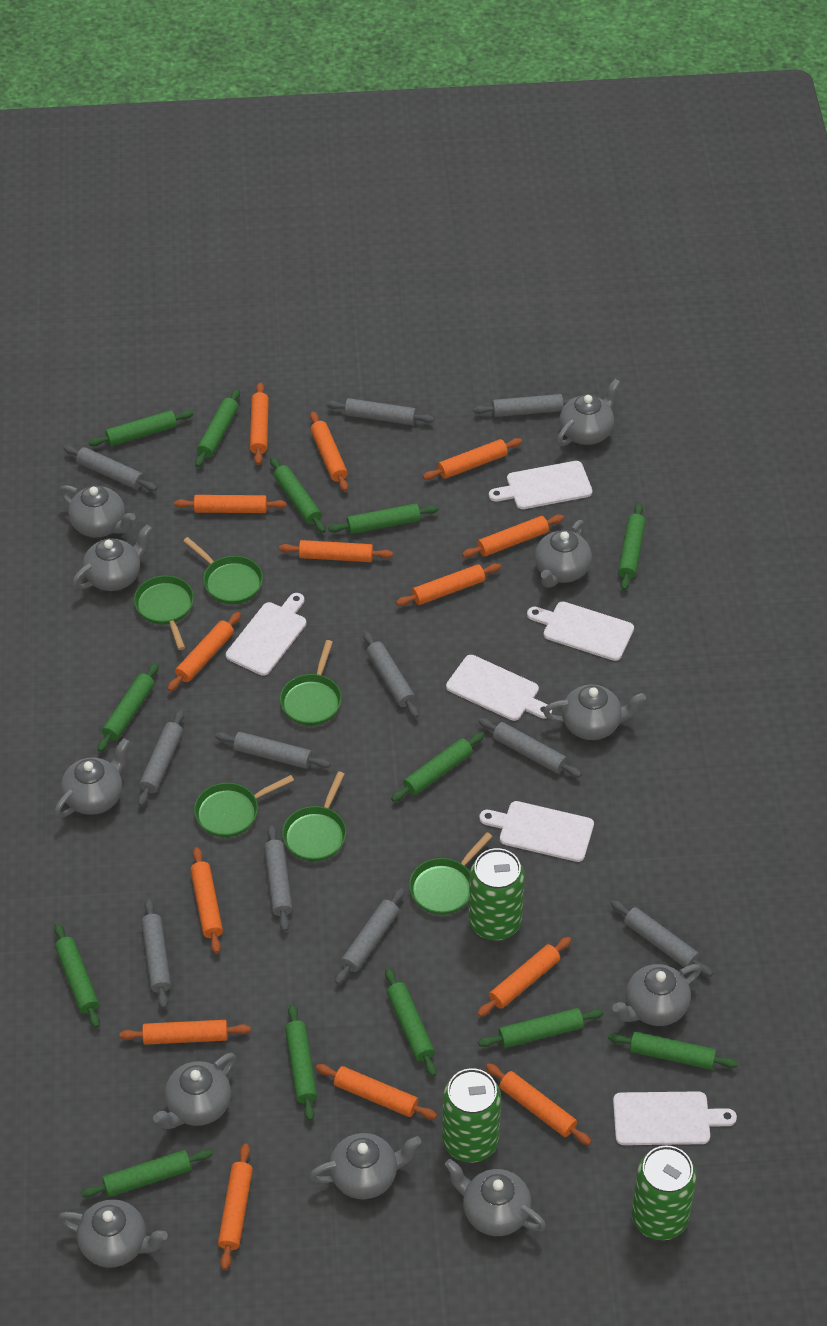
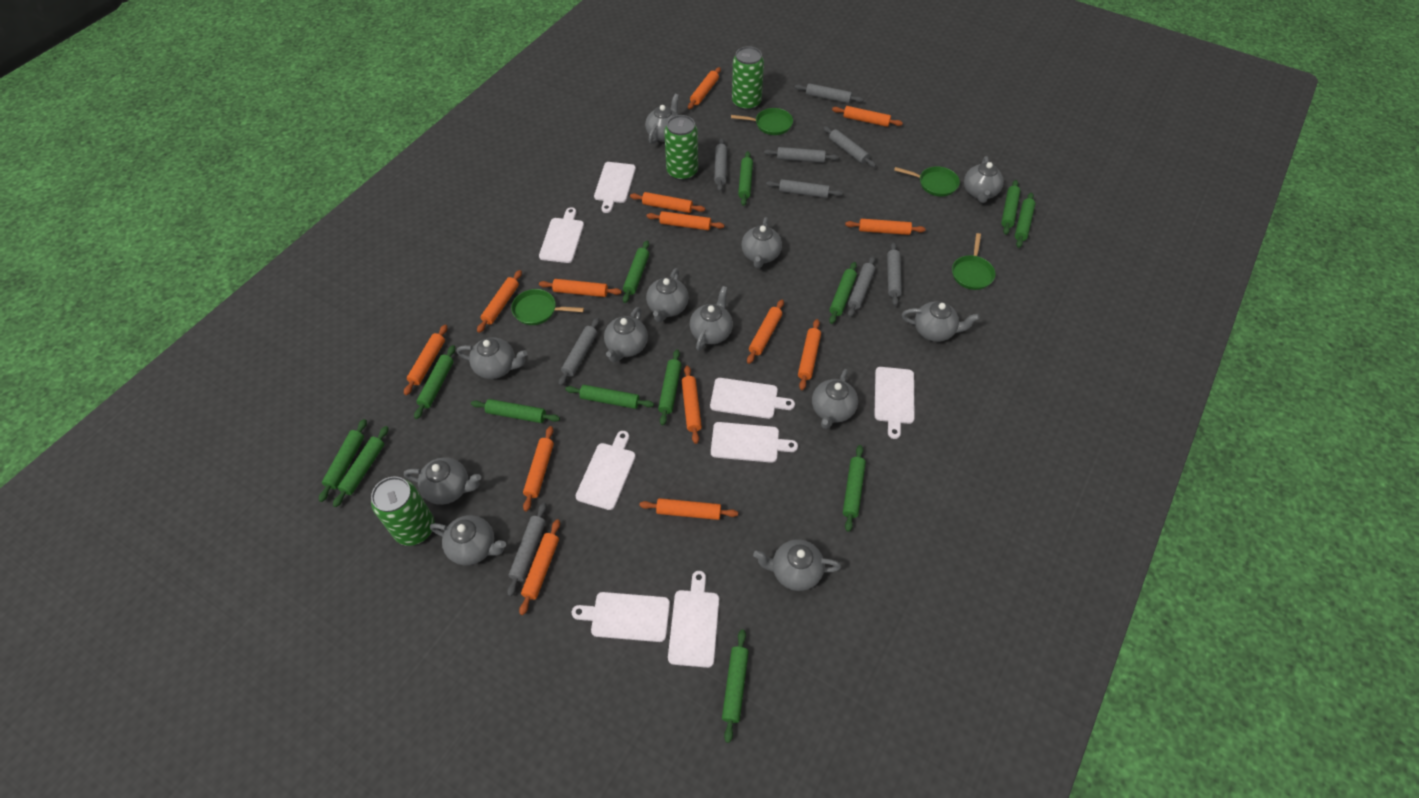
green pan: [134,575,194,650] [183,537,263,604] [194,775,294,837] [280,640,342,726] [282,771,347,861] [409,832,493,915] = 6 -> [511,289,584,325] [731,108,793,135] [894,166,960,197] [952,233,995,290] = 4
grey rolling pin: [63,445,157,491] [138,710,184,806] [141,899,171,1009] [215,732,331,769] [264,825,293,932] [327,398,434,425] [335,888,405,984] [363,631,419,718] [474,394,575,417] [478,718,582,777] [611,900,713,977] = 11 -> [507,502,547,597] [559,318,599,386] [714,138,727,192] [764,147,839,163] [766,179,843,198] [795,83,863,103] [823,126,876,167] [848,256,875,317] [887,242,902,306] = 9
grey teapot: [54,738,130,818] [58,1199,168,1268] [60,485,136,537] [72,524,152,591] [153,1053,236,1129] [309,1133,421,1199] [445,1159,546,1236] [535,520,592,588] [543,684,646,740] [557,379,620,446] [612,964,701,1026] = 11 -> [404,457,481,505] [430,515,506,565] [456,337,527,379] [604,307,648,363] [645,94,679,144] [646,268,689,322] [689,286,733,351] [742,217,782,268] [753,539,841,591] [812,369,858,429] [902,301,980,342] [964,156,1004,203] = 12
white cutting board: [226,593,306,676] [446,655,552,721] [479,801,594,862] [489,461,592,509] [527,602,634,661] [613,1091,737,1145] = 6 -> [539,207,584,263] [572,592,670,642] [576,431,636,510] [594,162,636,213] [668,571,719,668] [710,378,795,419] [711,422,798,463] [874,367,914,439] = 8

